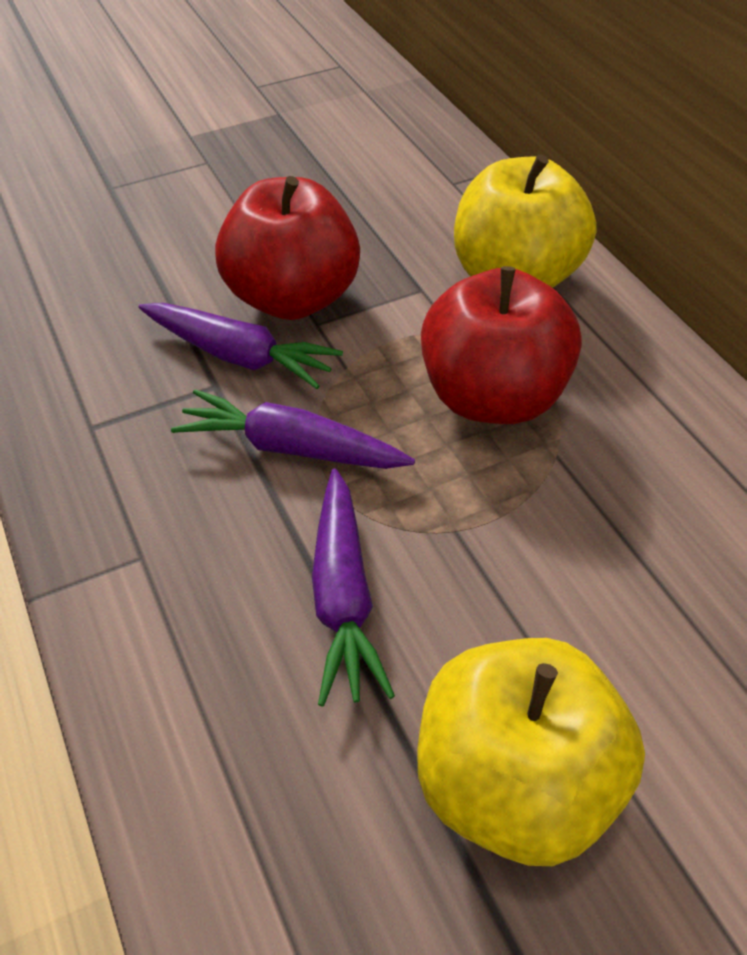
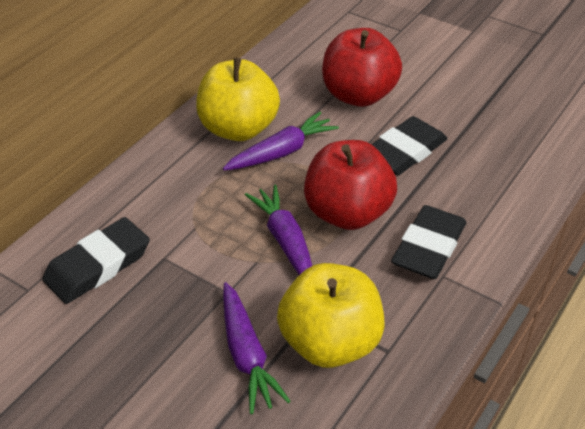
black eraser: none = 0 -> [42,217,150,304] [372,116,448,175] [391,205,466,279] = 3

